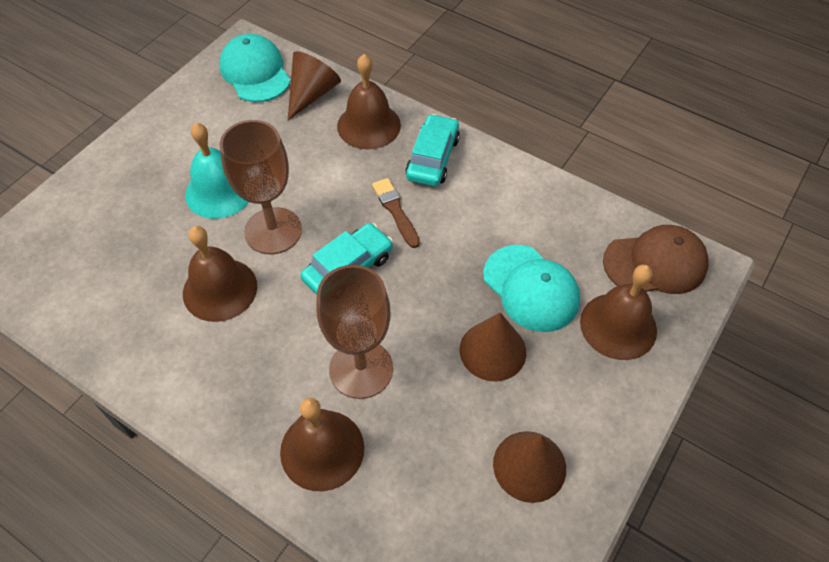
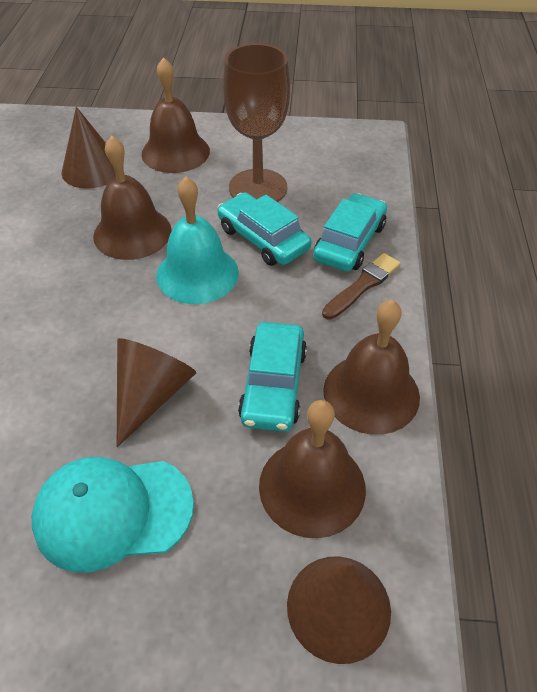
brown cap: [603,225,709,294] = 1 -> none = 0
brown goblet: [220,120,302,254] [317,265,393,399] = 2 -> [223,44,290,202] = 1
turquoise cap: [219,34,291,102] [483,245,580,332] = 2 -> [32,457,194,572] = 1
turquoise car: [300,223,393,295] [405,114,460,186] = 2 -> [217,192,311,266] [238,322,307,432] [313,193,387,272] = 3

